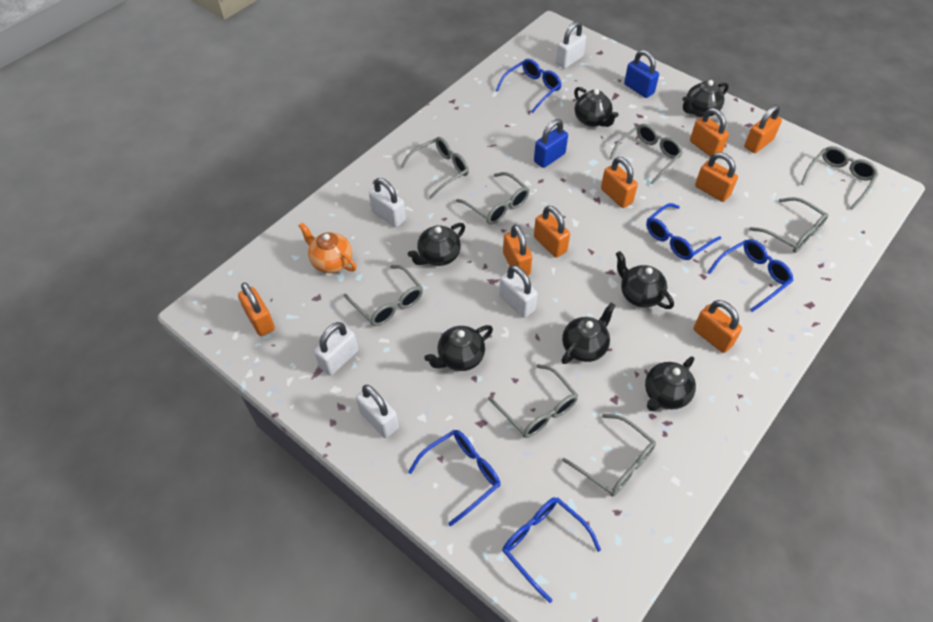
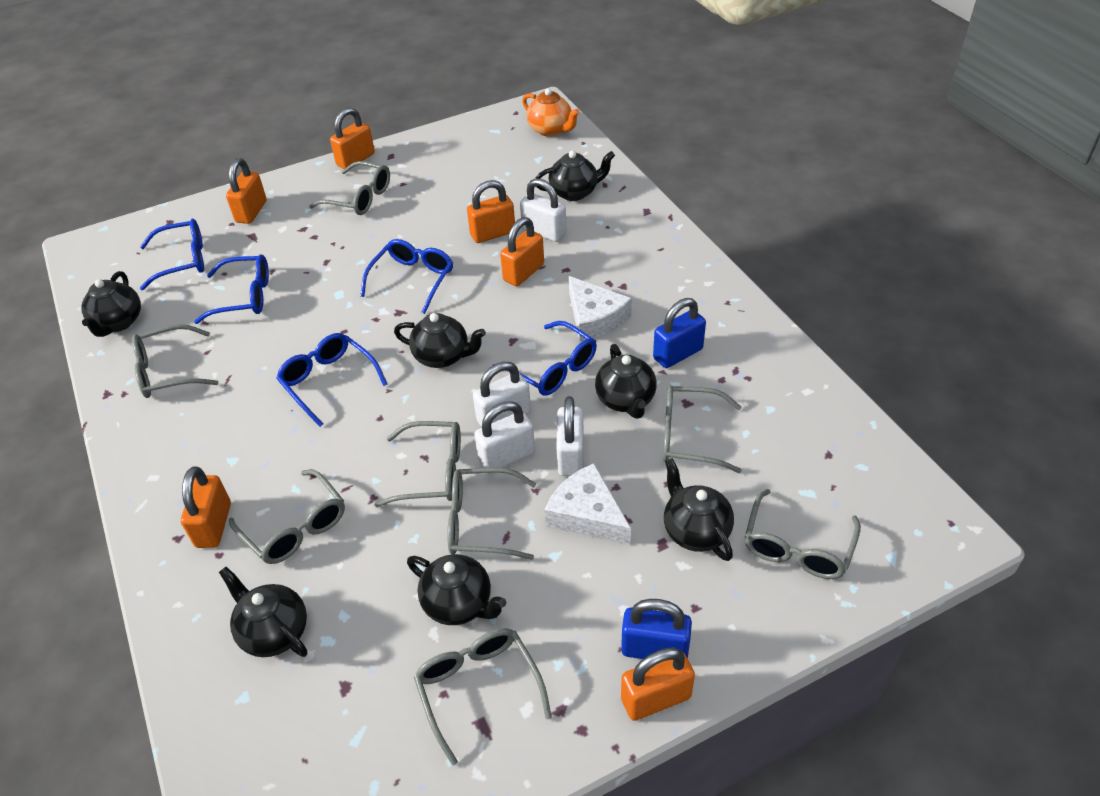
orange padlock: [238,282,275,336] [503,224,532,276] [534,205,570,258] [601,157,638,208] [690,108,729,157] [693,300,742,353] [695,152,738,202] [744,105,782,153] = 8 -> [181,466,231,548] [226,158,267,224] [330,107,375,169] [467,180,515,243] [500,217,544,286] [621,648,695,721] = 6
white cheese: none = 0 -> [544,463,631,545] [569,276,632,342] = 2
white padlock: [314,322,358,375] [356,385,399,438] [369,178,406,227] [499,265,537,318] [556,21,586,69] = 5 -> [473,362,531,427] [474,401,535,468] [520,178,567,242] [556,396,584,476] = 4

